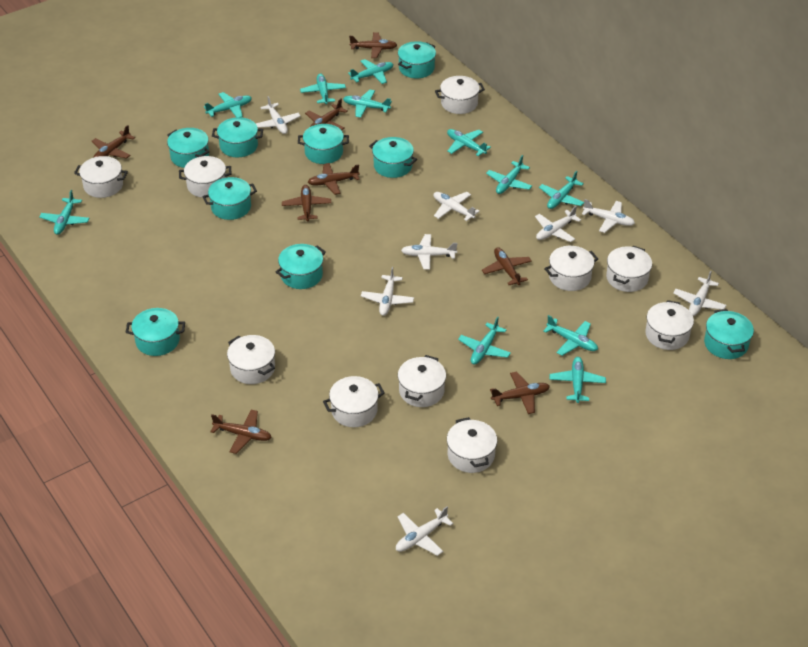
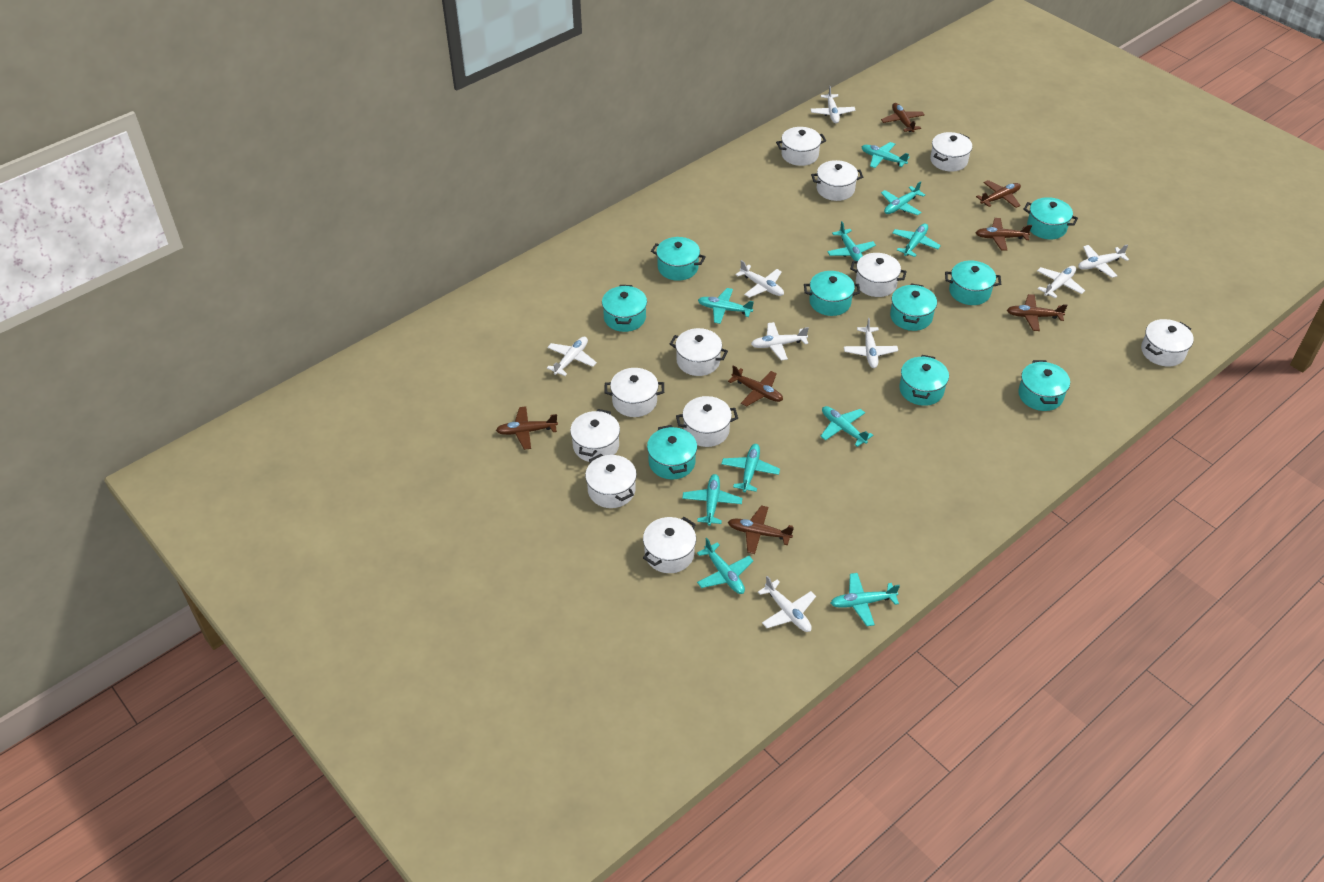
brown plane: [91,125,135,159] [210,410,272,454] [282,185,331,222] [305,99,348,131] [308,163,360,195] [349,32,397,58] [482,247,532,285] [490,372,550,414] = 8 -> [496,406,558,450] [728,365,783,407] [728,505,794,554] [881,103,925,132] [976,180,1021,208] [976,218,1032,251] [1007,294,1068,331] = 7
turquoise plane: [39,190,90,235] [204,92,252,117] [300,73,346,104] [343,90,392,118] [348,59,393,84] [447,129,491,156] [458,316,511,365] [486,155,532,194] [539,171,584,209] [543,315,598,356] [550,357,606,403] = 11 -> [682,474,742,526] [697,538,753,594] [698,288,754,324] [721,444,780,492] [820,406,873,447] [827,221,876,261] [831,573,900,626] [862,142,910,168] [881,181,925,215] [892,223,941,257] = 10
white pot: [74,156,128,198] [179,156,232,198] [227,335,275,384] [323,376,385,427] [398,355,446,407] [435,76,485,114] [447,417,497,473] [544,246,598,291] [606,246,652,292] [645,300,694,350] = 10 -> [570,409,620,462] [585,454,637,508] [604,368,664,417] [643,517,696,573] [670,328,728,376] [676,396,738,447] [776,127,826,166] [811,160,863,201] [850,253,907,297] [930,132,972,172] [1141,319,1194,366] = 11

